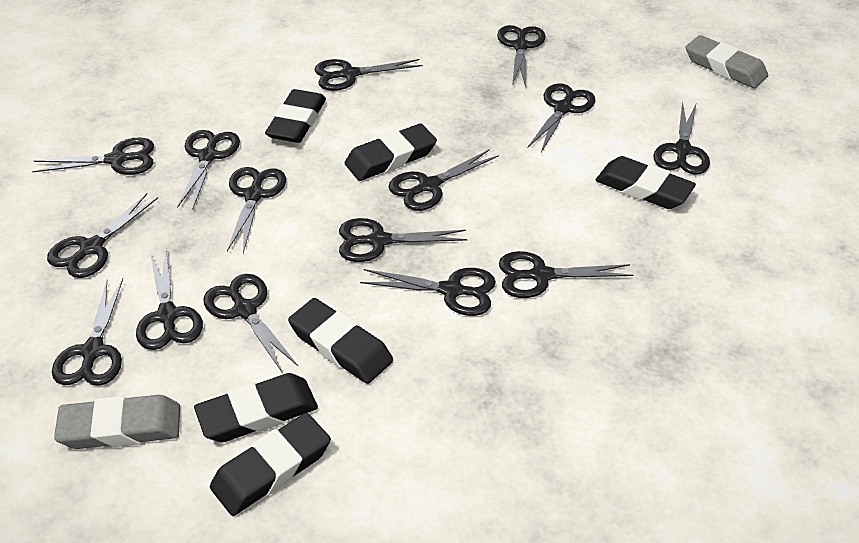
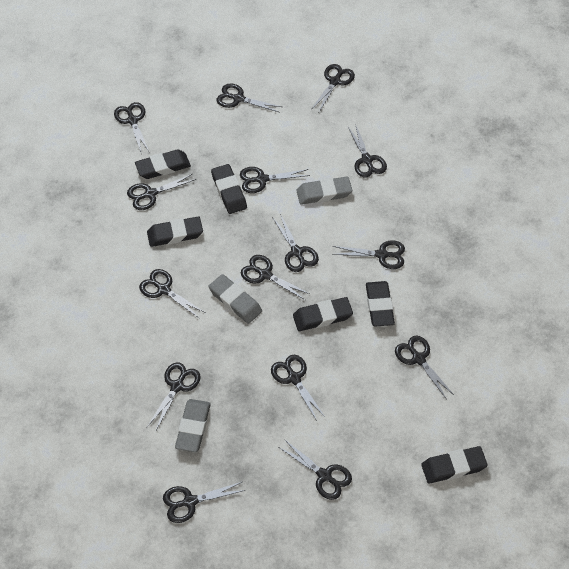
grey eraser: [54,395,180,449] [685,35,768,88] = 2 -> [175,399,211,452] [208,274,262,324] [296,177,352,205] = 3

